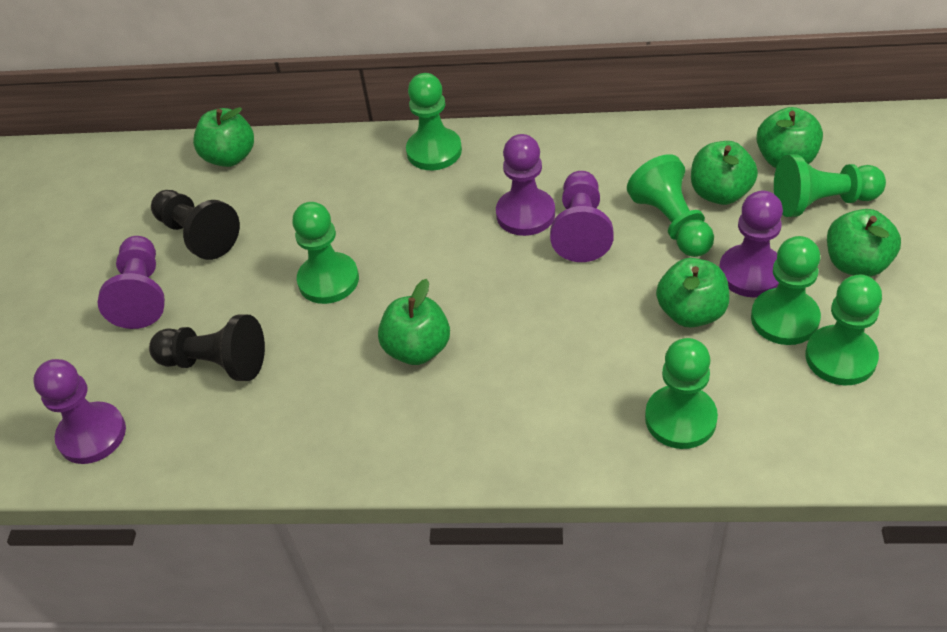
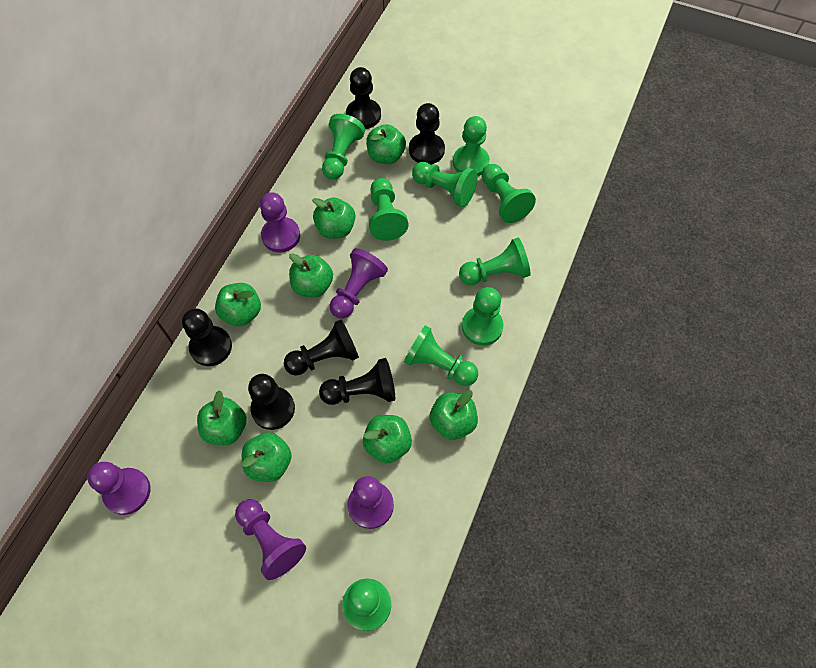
black pawn: [149,315,265,381] [151,190,240,260] = 2 -> [182,309,232,366] [248,374,295,430] [284,319,359,376] [319,358,395,405] [346,67,381,129] [409,103,445,164] = 6
green apple: [193,107,254,167] [378,279,450,365] [656,258,729,328] [691,141,758,205] [757,107,823,168] [827,209,901,277] = 6 -> [197,390,247,445] [215,283,261,326] [241,432,292,482] [289,253,333,298] [312,197,355,239] [363,415,412,464] [366,124,406,164] [430,390,478,440] = 8
green pawn: [292,202,359,304] [406,73,462,170] [627,154,714,257] [645,338,718,449] [751,236,821,345] [774,154,886,217] [805,275,882,386] = 7 -> [322,114,365,179] [342,579,391,631] [369,178,408,241] [404,325,478,386] [412,162,478,207] [453,116,490,176] [459,238,530,285] [462,287,503,346] [482,164,536,223] = 9

